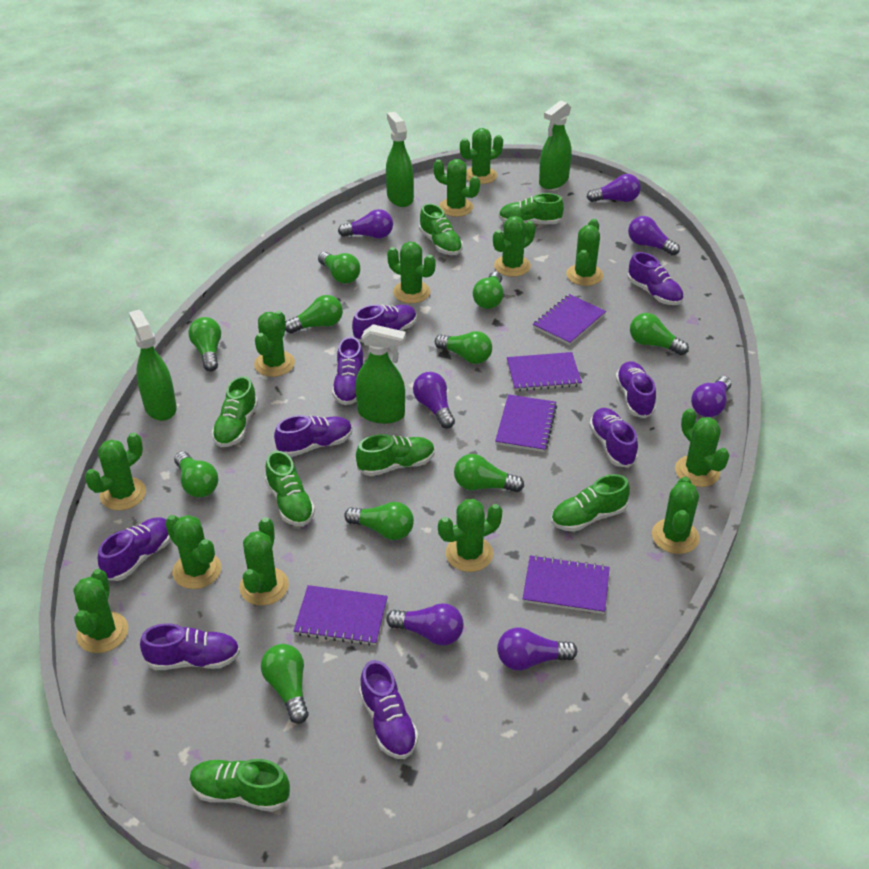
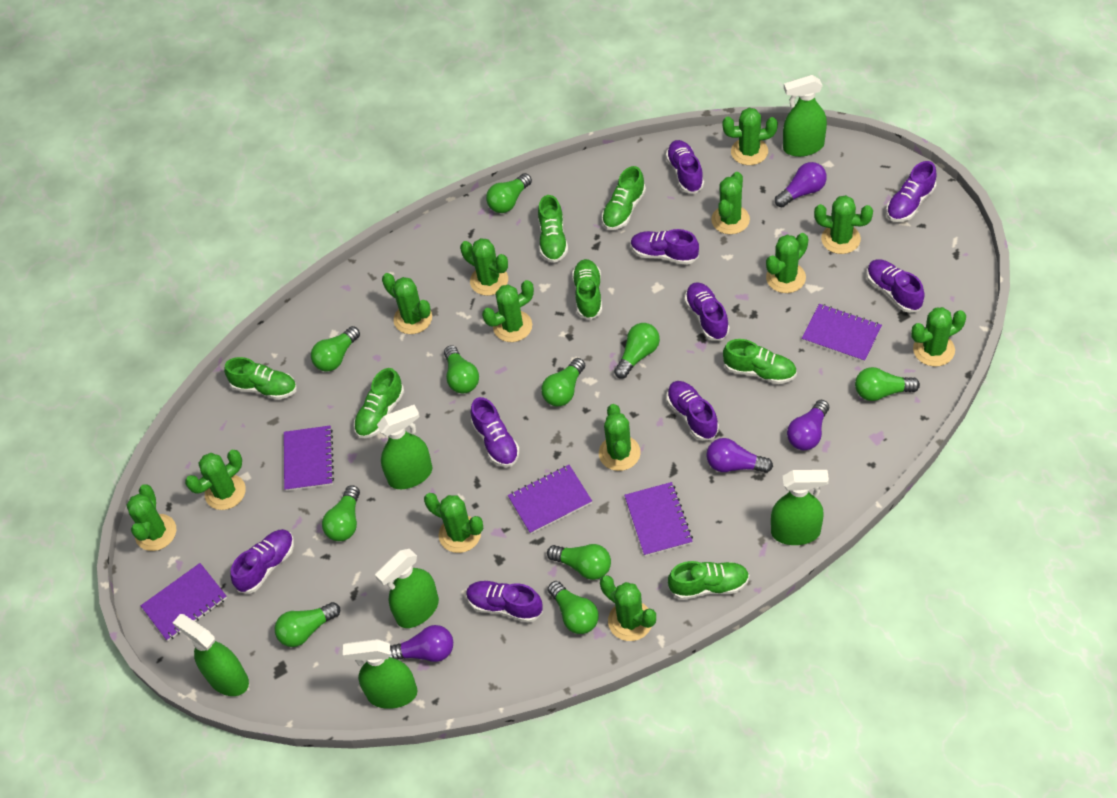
green spray bottle: [129,310,177,421] [355,324,406,424] [386,112,414,207] [539,100,572,189] = 4 -> [173,614,249,696] [343,639,417,709] [375,549,439,628] [377,405,432,489] [771,470,829,545] [783,75,827,157] = 6
purple light bulb: [338,209,393,238] [386,603,464,646] [413,372,455,428] [497,628,577,671] [587,174,641,202] [628,216,680,256] [691,376,731,417] = 7 -> [389,625,453,662] [706,438,773,473] [775,162,827,207] [787,400,829,450] = 4

